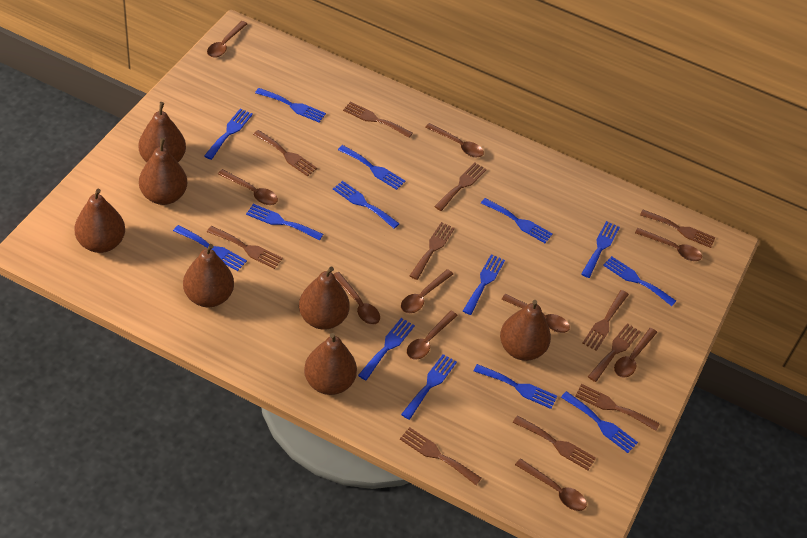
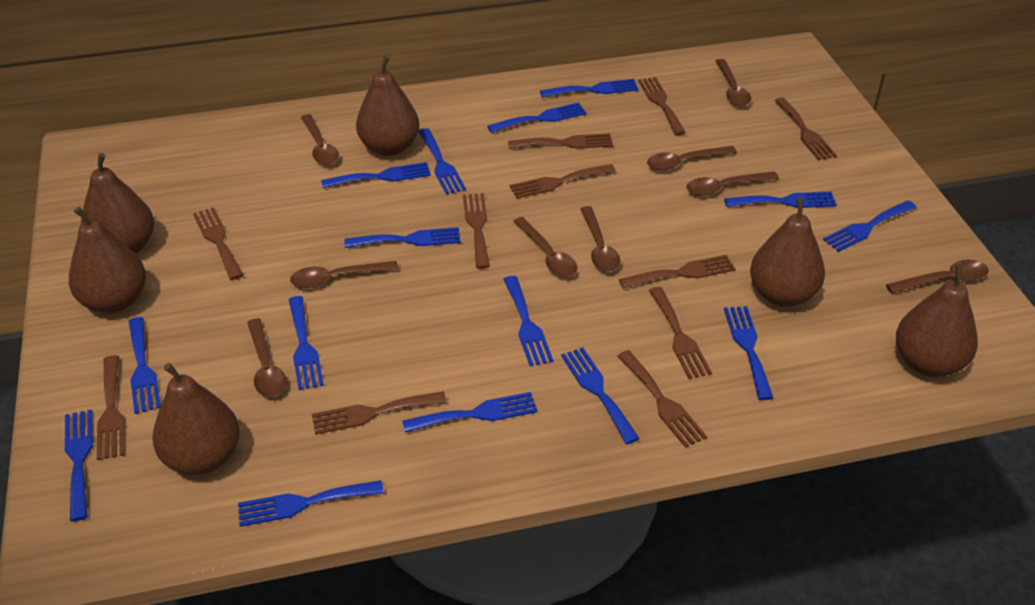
blue fork: [173,225,247,271] [204,109,253,160] [246,204,323,240] [255,88,326,123] [333,181,400,229] [338,145,405,190] [358,318,415,380] [401,354,457,420] [463,254,505,315] [474,364,557,409] [481,198,553,243] [561,391,638,453] [581,221,620,278] [603,256,676,306] = 14 -> [65,409,93,522] [129,317,161,414] [238,480,384,527] [289,296,324,390] [321,162,431,188] [344,227,461,248] [402,392,538,433] [418,128,466,195] [487,102,587,133] [503,276,554,366] [540,79,639,98] [561,347,640,444] [724,192,837,208] [724,306,773,400] [823,200,917,252] = 15
brown pear: [74,189,125,253] [139,102,186,162] [139,138,187,205] [183,244,234,307] [299,267,350,330] [304,333,357,395] [500,300,551,361] = 7 -> [69,207,146,313] [81,153,154,254] [153,363,240,475] [356,56,419,156] [750,198,825,307] [896,264,978,377] = 6
brown spoon: [207,21,247,58] [218,169,278,205] [333,272,380,325] [401,269,453,313] [407,311,458,360] [425,123,484,157] [502,294,570,333] [515,458,587,511] [614,328,657,377] [635,228,702,261] = 10 -> [247,318,286,397] [290,261,398,288] [301,114,339,165] [513,217,577,277] [581,206,620,272] [647,146,737,170] [686,171,779,196] [716,59,751,106] [886,260,989,293] = 9

